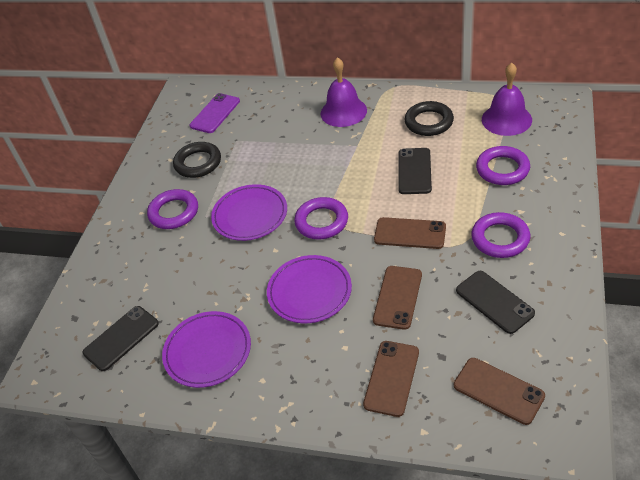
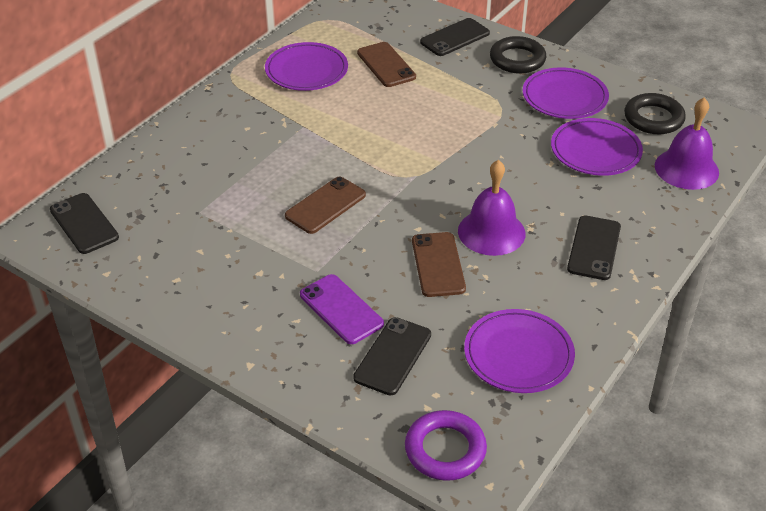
black phone: [83,306,159,371] [398,148,432,194] [456,271,535,334] = 3 -> [50,193,119,254] [353,317,431,396] [420,18,490,56] [567,215,621,280] = 4
brown phone: [363,341,419,417] [373,266,422,330] [374,217,446,249] [454,358,545,425] = 4 -> [285,177,366,234] [357,42,416,87] [412,232,466,297] = 3
purple plate: [162,311,251,388] [211,184,287,241] [267,255,352,323] = 3 -> [265,42,348,91] [464,309,575,393] [522,67,609,119] [551,118,643,176] = 4
purple ring: [147,189,198,229] [294,197,348,239] [471,212,530,258] [476,146,530,185] = 4 -> [405,410,487,481] = 1

